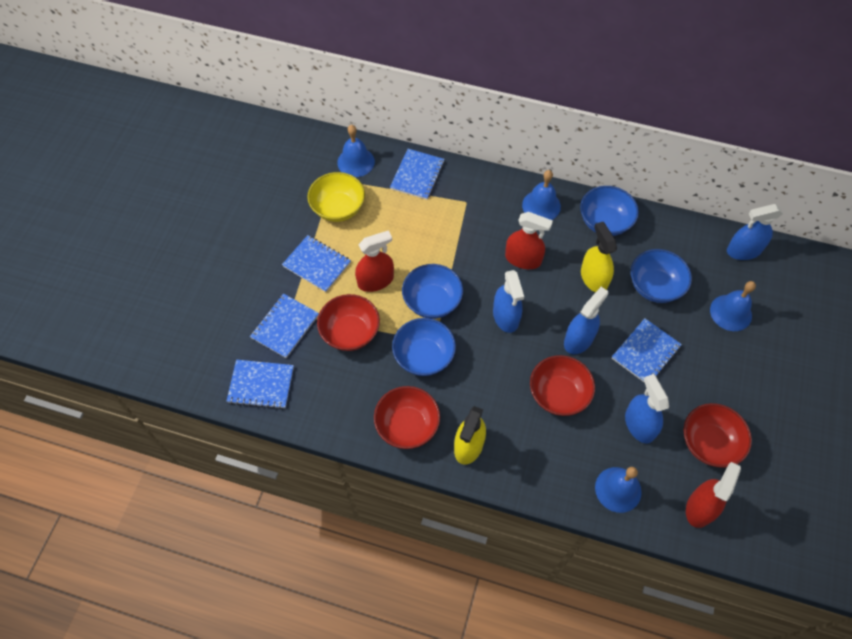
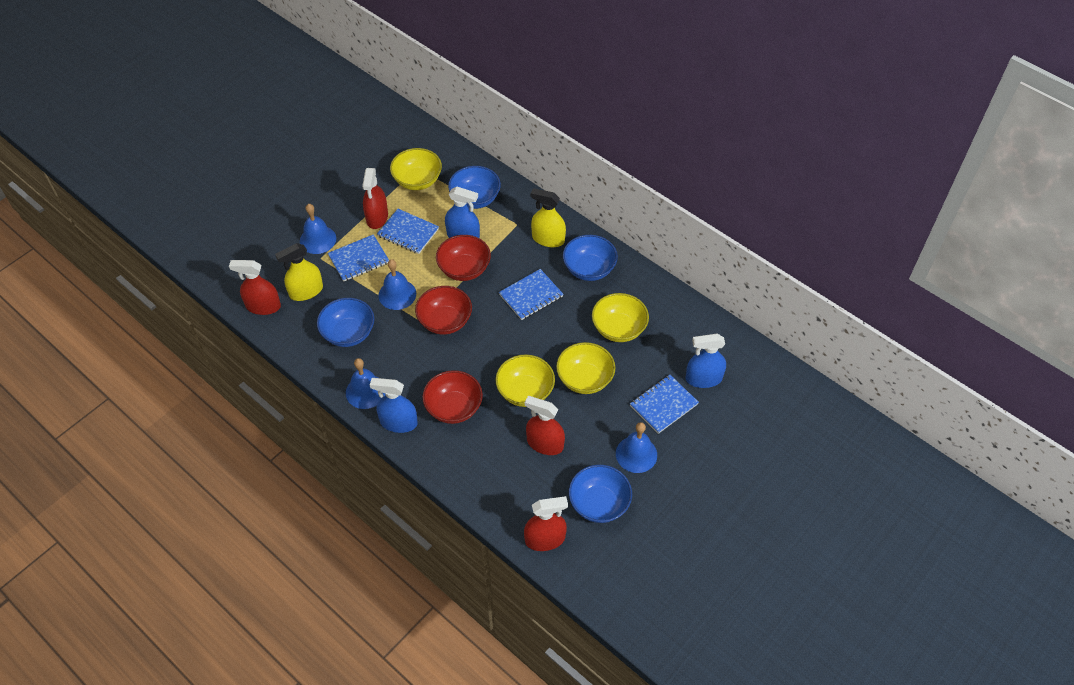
blue notebook: [226,360,294,409] [250,294,319,358] [282,235,351,292] [390,149,445,200] [612,318,682,383] = 5 -> [328,234,389,282] [377,209,439,254] [499,269,563,320] [630,375,699,434] = 4
blue spray bottle: [493,270,524,333] [564,287,608,354] [625,374,669,444] [727,204,783,260] = 4 -> [370,378,418,433] [445,186,480,238] [686,334,726,388] = 3
red bowl: [317,294,380,351] [374,386,440,449] [530,355,595,416] [684,403,752,468] = 4 -> [415,286,472,335] [422,370,483,424] [436,235,491,281] = 3
red spray bottle: [355,230,394,292] [505,212,553,269] [686,462,741,528] = 3 -> [229,260,281,315] [362,168,388,229] [524,496,568,551] [525,396,565,455] = 4
yellow bowl: [307,172,365,222] = 1 -> [390,148,442,190] [496,355,555,407] [556,342,615,394] [592,293,649,342] = 4

